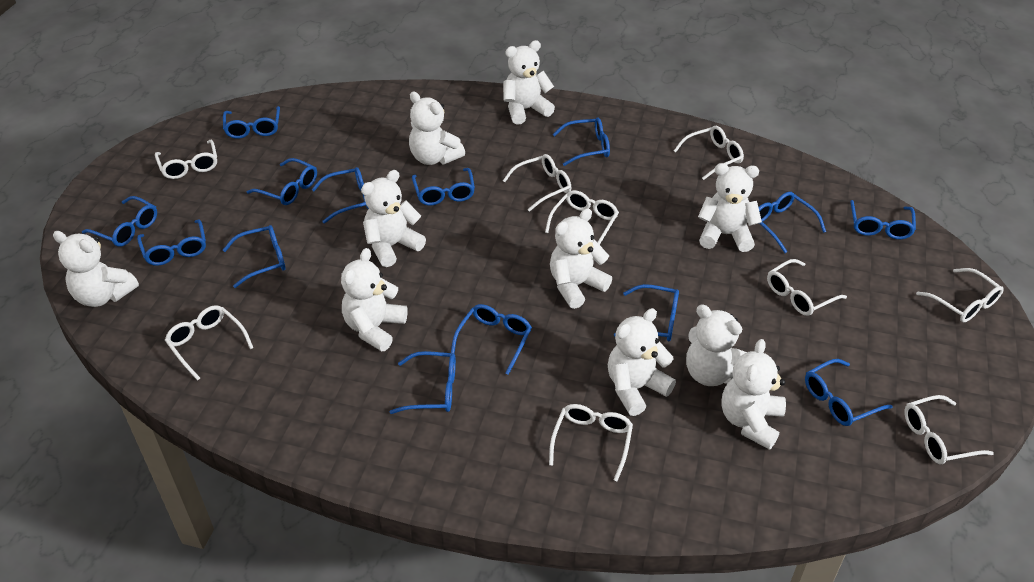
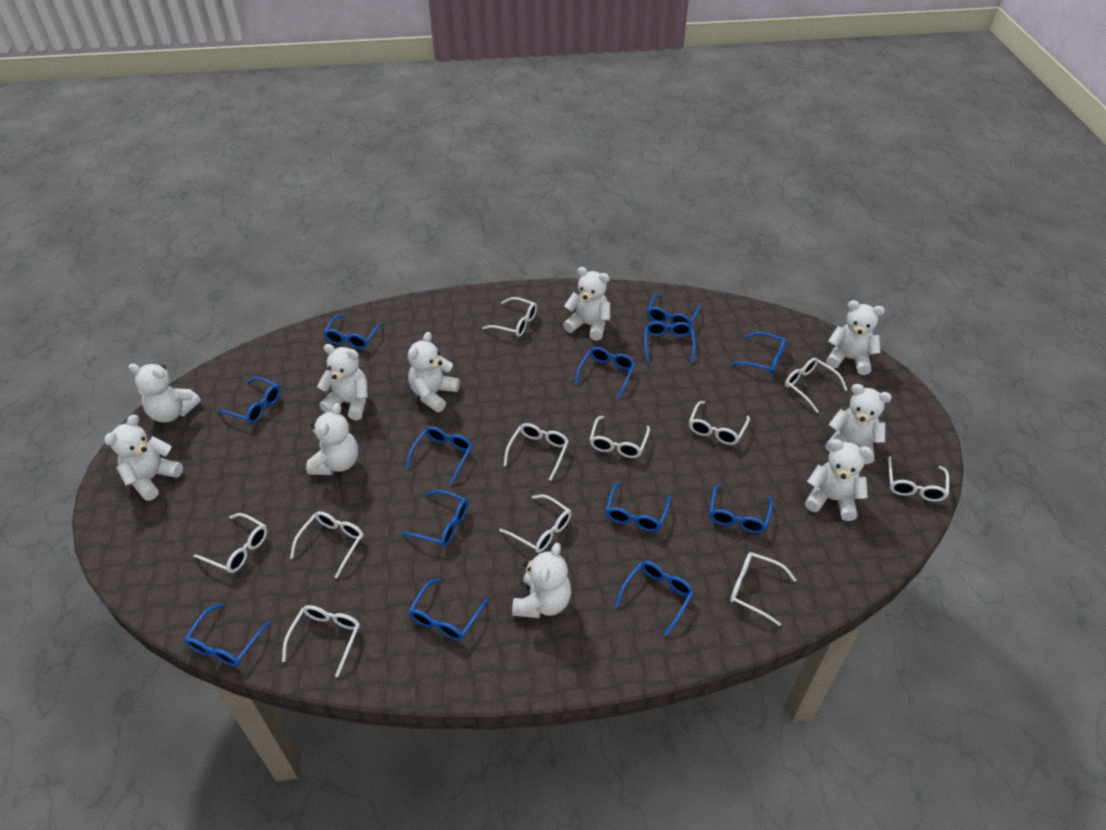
blue glasses: [82,196,157,247] [137,219,206,266] [223,106,280,139] [223,225,286,288] [247,158,317,205] [312,167,369,224] [390,351,456,414] [412,168,475,206] [451,304,532,375] [553,117,610,166] [614,284,679,342] [758,192,826,253] [805,359,893,426] [850,200,916,239] = 14 -> [184,603,271,667] [217,377,281,424] [323,315,384,349] [401,490,468,547] [406,426,473,485] [409,578,488,641] [575,347,635,398] [606,482,671,532] [615,561,694,636] [644,321,696,363] [647,294,701,325] [709,484,773,533] [731,332,787,374] = 13
white glasses: [155,140,217,179] [165,305,253,381] [503,154,571,212] [545,190,619,245] [549,404,633,481] [674,126,744,180] [767,259,847,316] [904,395,994,464] [916,268,1004,323] = 9 -> [193,513,267,573] [282,605,360,677] [290,511,364,578] [482,297,537,337] [499,494,571,553] [503,423,569,481] [590,416,650,458] [689,401,750,445] [730,552,796,626] [785,358,847,413] [888,456,949,502] = 11

